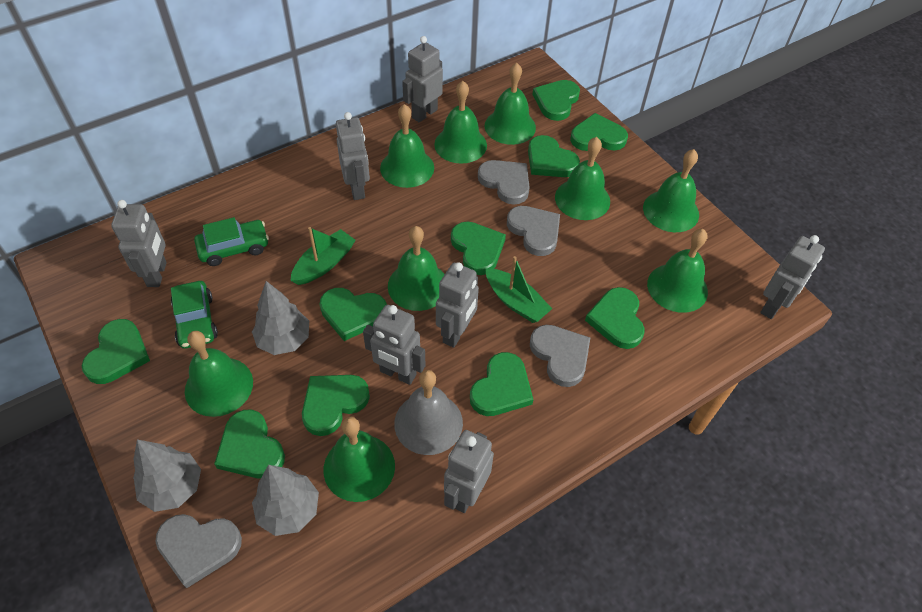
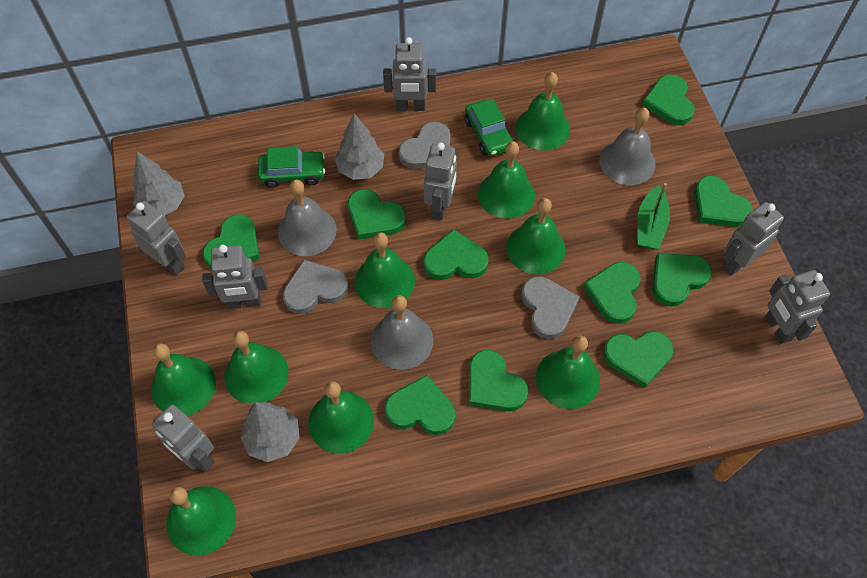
green boat: [290,227,356,285] [485,256,552,323] = 2 -> [637,183,670,249] = 1
grey bell: [394,370,463,455] = 1 -> [278,180,337,256] [371,295,433,370] [599,108,656,185] = 3
grey heart: [155,514,242,588] [478,160,530,205] [507,206,560,256] [530,325,590,387] = 4 -> [283,259,348,314] [399,122,450,169] [521,276,580,339] = 3

